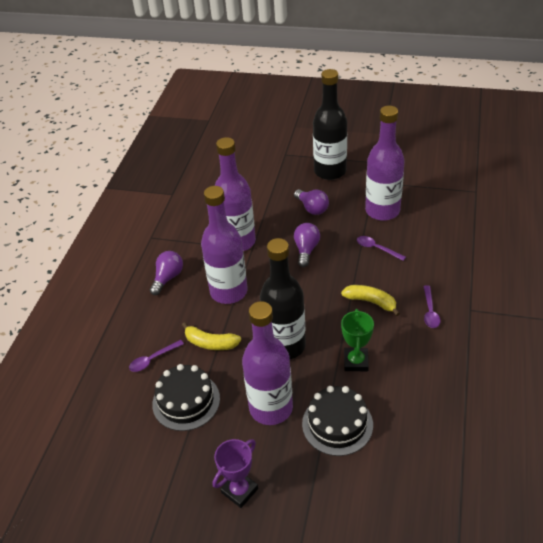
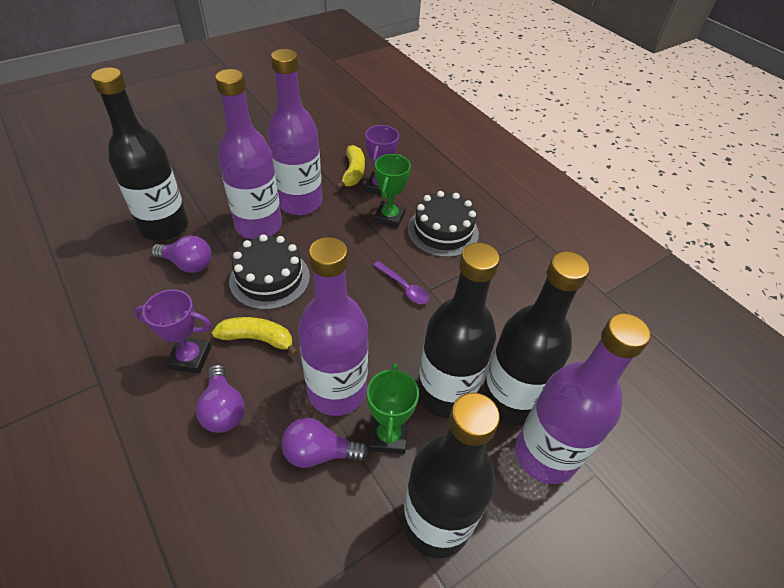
black bottle: [260,238,306,359] [313,69,347,180] = 2 -> [91,67,188,241] [402,392,500,558] [418,243,500,419] [481,251,590,426] = 4
green trophy: [341,309,374,371] = 1 -> [367,363,419,454] [374,154,411,228] = 2
purple spoon: [129,340,184,372] [357,236,406,261] [423,285,440,328] = 3 -> [373,261,430,304] = 1
purple trophy: [213,439,258,508] = 1 -> [134,289,211,374] [365,125,399,195] = 2

